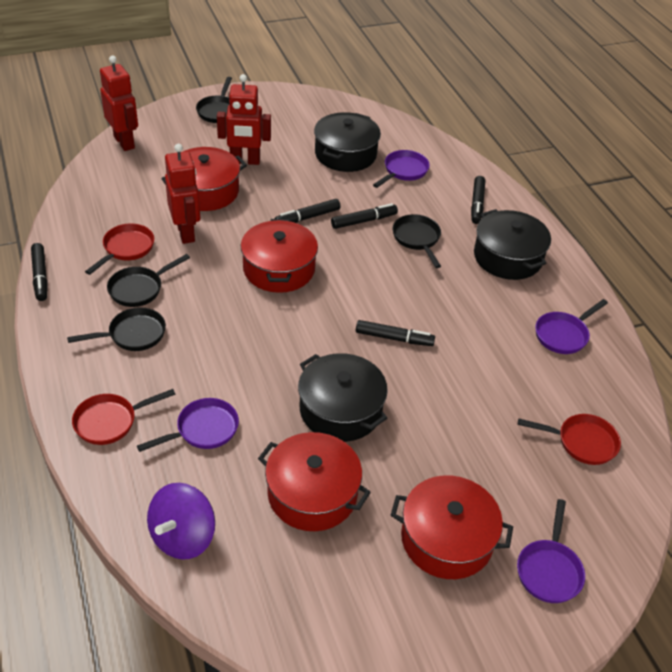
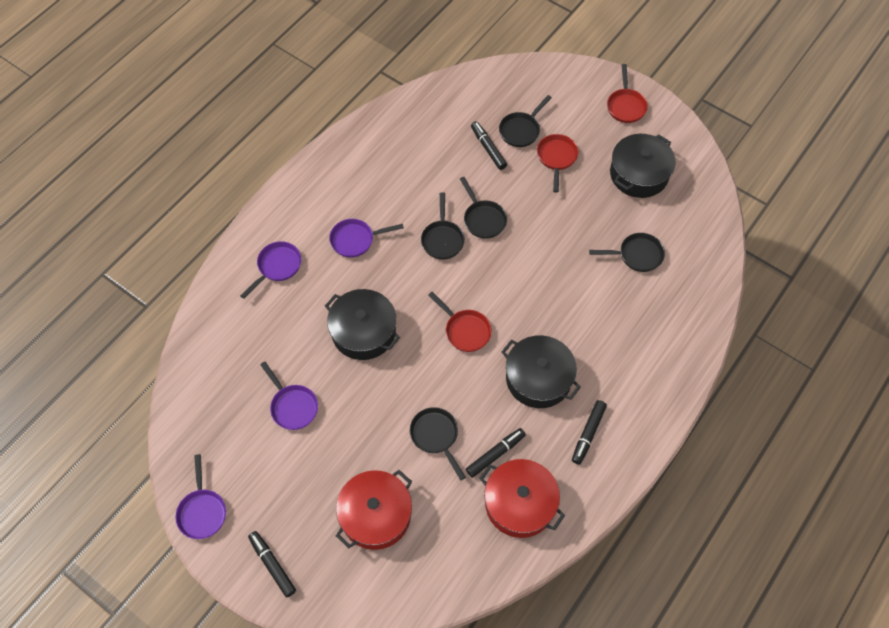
black marker: [31,243,48,301] [275,199,341,223] [331,203,398,229] [356,320,435,346] [471,176,485,224] = 5 -> [248,531,296,597] [466,428,526,478] [471,121,507,170] [572,400,607,465] = 4
black pan: [67,307,166,351] [107,254,190,307] [196,77,232,123] [392,214,441,268] = 4 -> [410,407,466,480] [421,192,465,260] [460,177,507,239] [499,95,552,147] [589,233,665,272] = 5
purple spinning top: [147,483,215,560] = 1 -> none = 0
red pot: [161,147,247,211] [241,219,318,293] [258,432,371,531] [391,475,513,579] = 4 -> [336,470,412,550] [479,459,565,538] = 2
red robot: [100,55,138,151] [165,144,200,244] [217,74,271,165] = 3 -> none = 0

